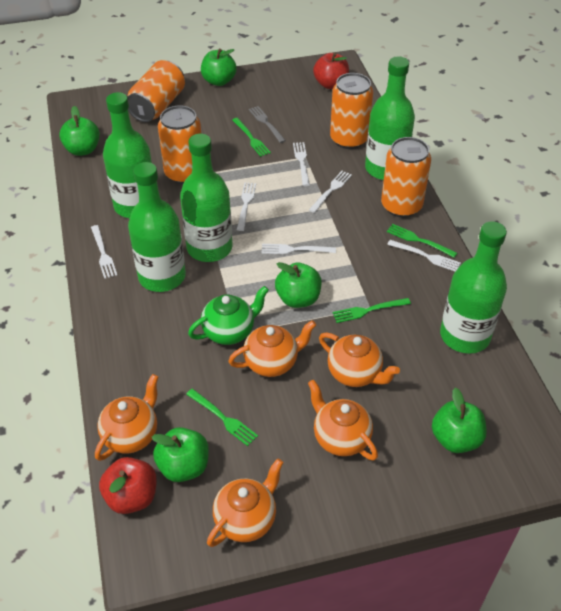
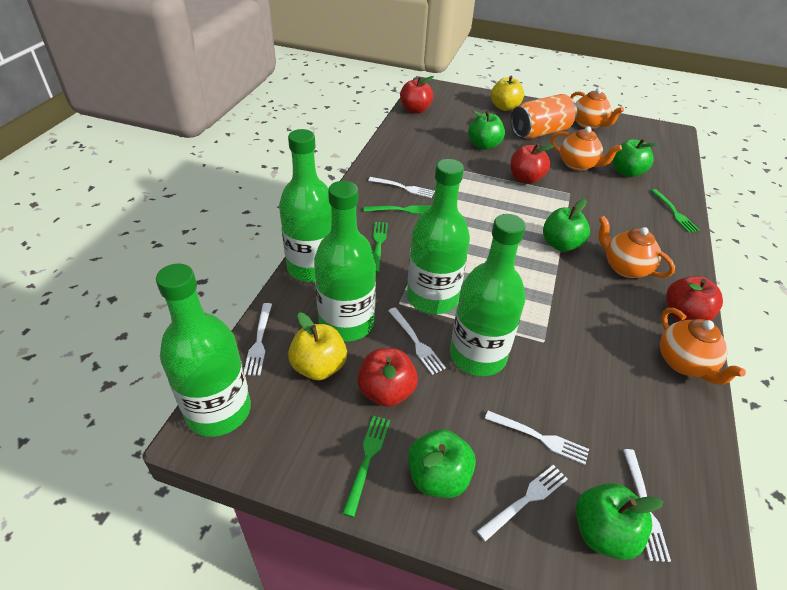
green teapot: [188,286,269,345] = 1 -> none = 0
grey fork: [249,106,286,143] = 1 -> none = 0
orange can: [128,60,185,122] [158,106,201,184] [330,73,373,149] [381,137,431,218] = 4 -> [510,94,577,139] = 1
orange teapot: [95,374,158,461] [207,458,284,547] [228,320,316,377] [308,380,378,460] [319,332,400,387] = 5 -> [551,126,622,171] [570,88,624,129] [598,216,675,278] [660,308,746,385] = 4
red apple: [99,457,157,514] [313,53,349,89] = 2 -> [357,348,418,407] [400,76,434,114] [510,143,554,184] [666,276,723,321] = 4
yellow apple: none = 0 -> [288,312,347,380] [491,76,524,111] = 2

